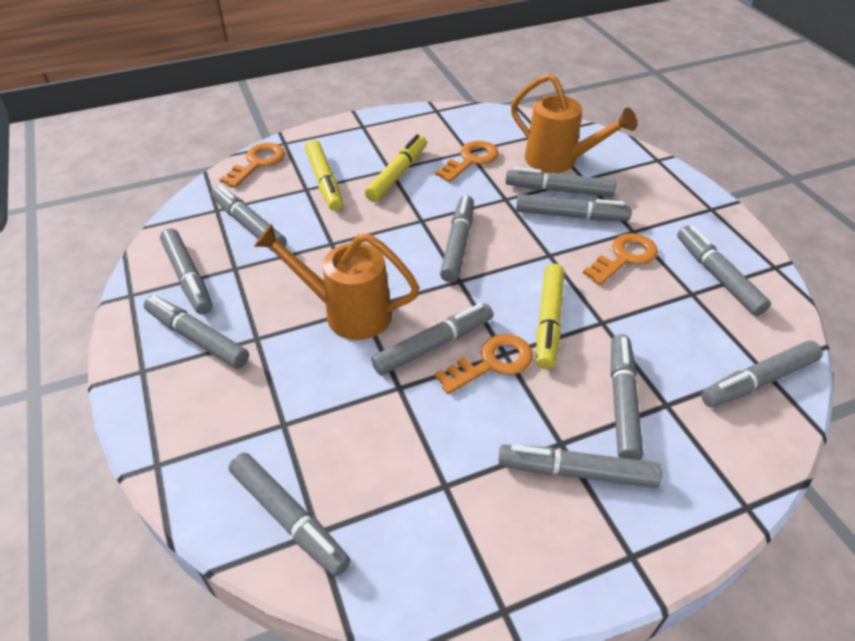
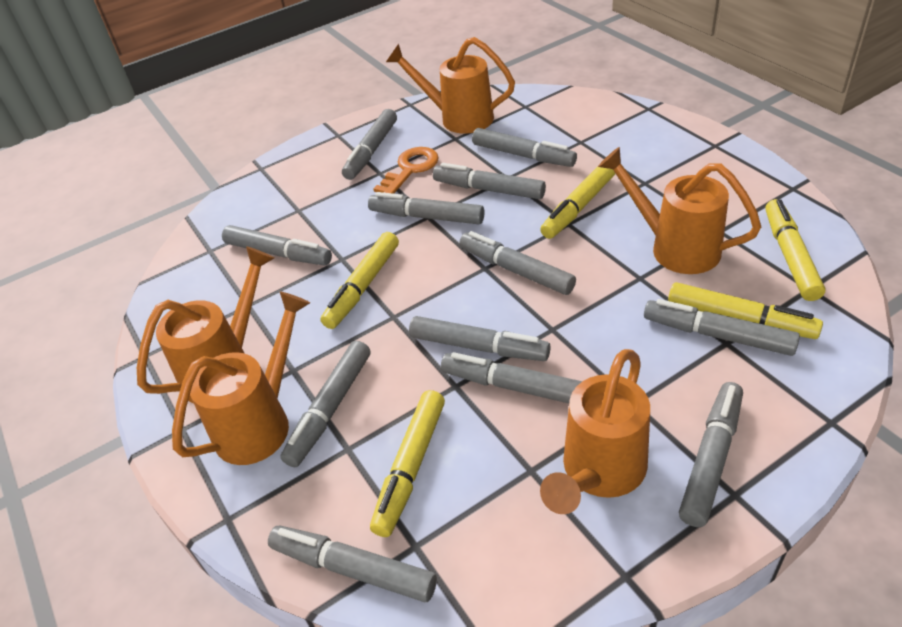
orange key: [219,143,285,188] [435,141,499,182] [435,334,533,394] [583,233,658,285] = 4 -> [373,147,439,194] = 1
orange watering can: [254,224,420,340] [511,73,637,173] = 2 -> [137,246,274,404] [172,292,310,465] [386,37,515,134] [540,349,650,514] [598,147,761,274] = 5
yellow marker: [305,140,343,211] [365,134,427,202] [536,264,564,369] = 3 -> [321,232,399,329] [370,390,445,537] [540,165,616,239] [668,282,823,339] [765,199,825,301] = 5

